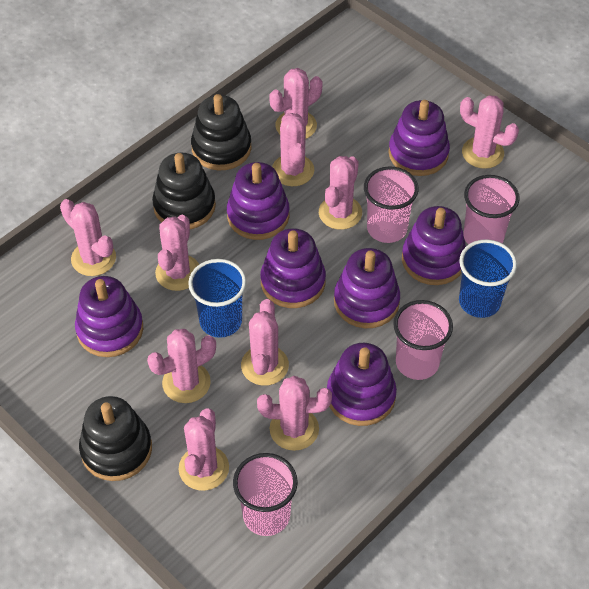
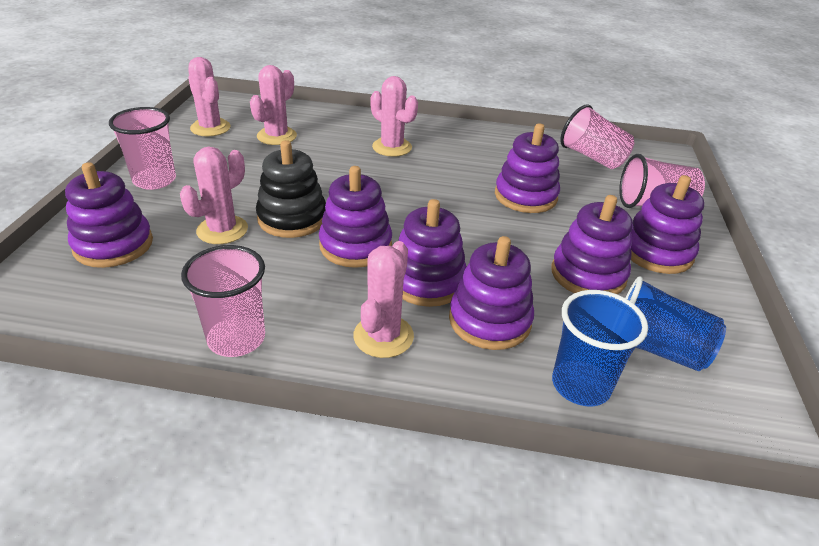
black stacking toy: [79,396,152,481] [152,153,216,229] [191,94,252,170] = 3 -> [256,140,326,238] = 1
pink cactus: [60,199,116,276] [147,329,216,403] [155,215,199,291] [179,408,229,491] [241,299,289,386] [257,376,332,451] [269,68,322,139] [272,113,314,186] [319,156,362,230] [460,95,519,169] = 10 -> [180,147,248,244] [188,57,231,136] [250,65,297,145] [353,241,414,358] [370,76,418,157] = 5

